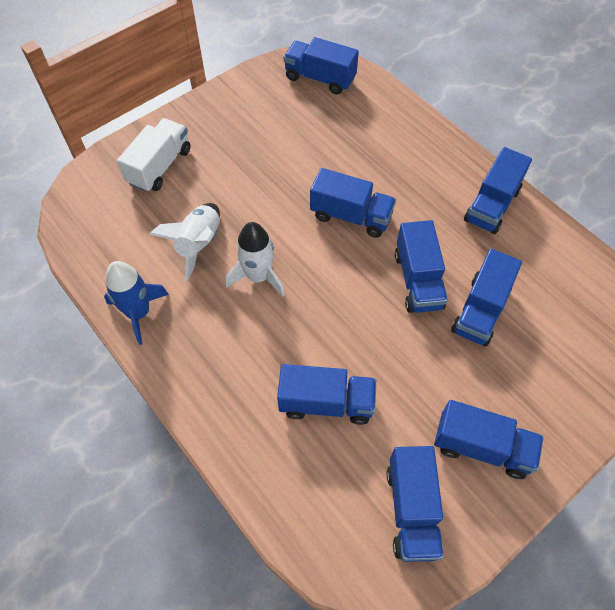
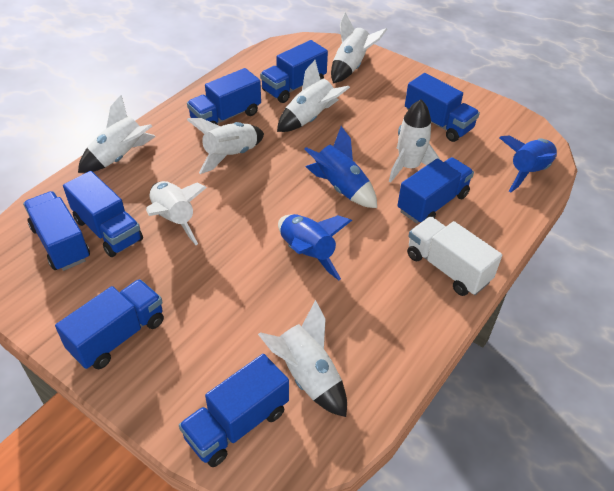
blue rocket: [104,261,169,345] = 1 -> [278,214,352,280] [304,126,377,208] [499,136,557,192] = 3
white rocket: [149,203,220,281] [225,222,285,297] = 2 -> [78,95,156,173] [146,181,207,245] [187,118,264,174] [258,300,347,417] [277,60,350,132] [331,12,387,83] [389,99,441,183] = 7

